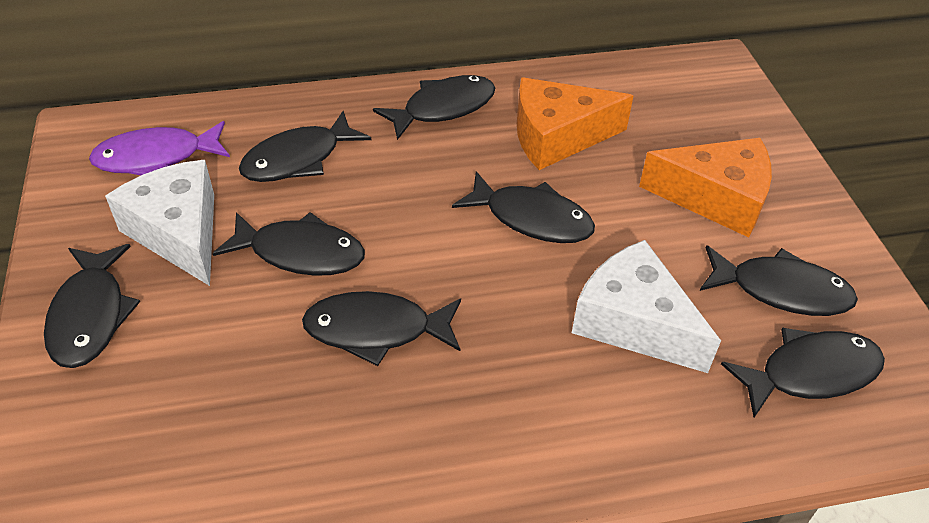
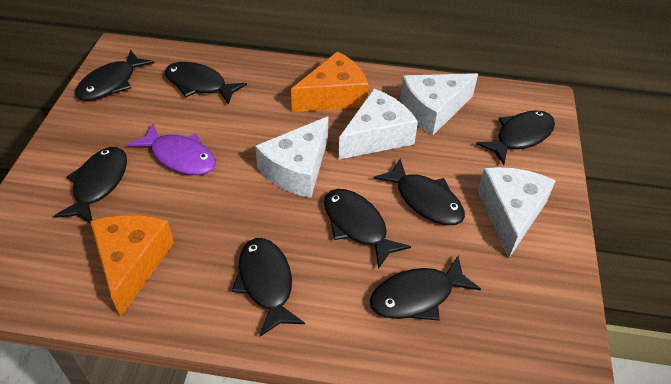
white cheese: [105,160,214,286] [572,240,721,373] = 2 -> [255,116,328,198] [338,88,418,160] [400,73,478,135] [478,167,556,259] = 4

